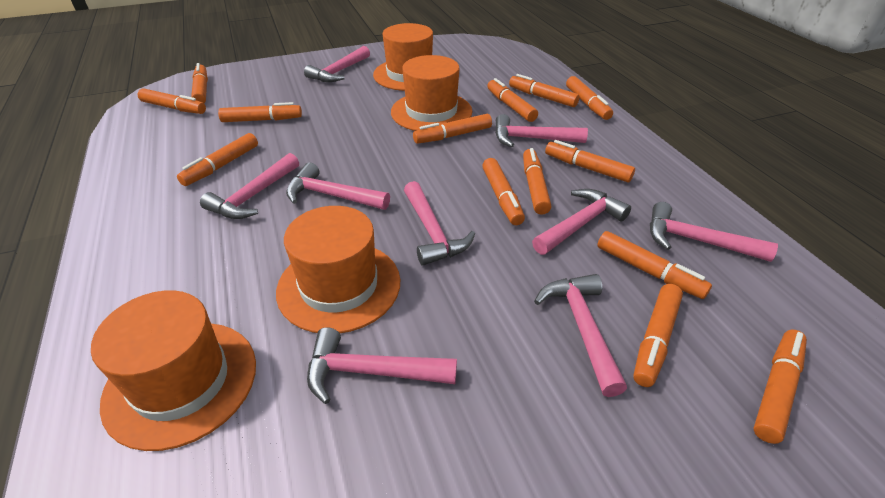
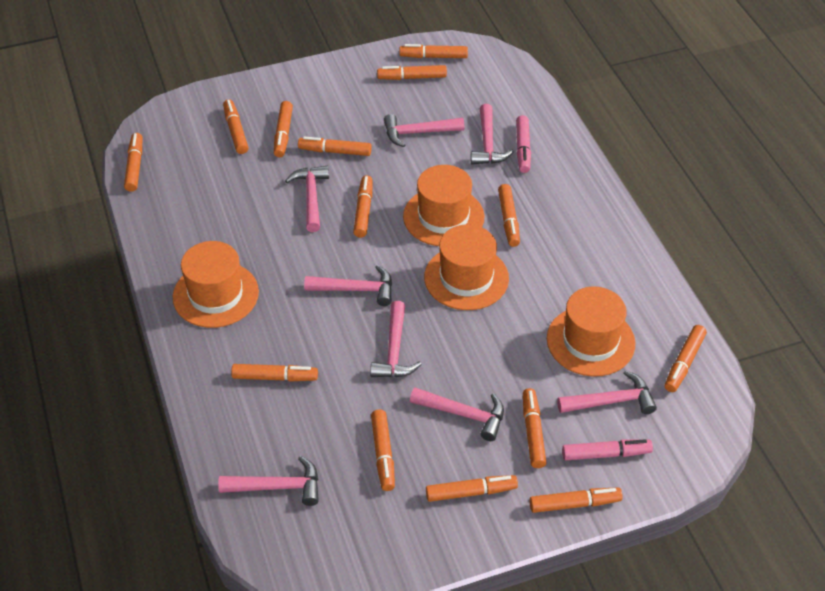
pink hammer: [200,153,299,219] [286,162,390,210] [304,46,370,82] [307,327,457,404] [404,181,475,266] [495,114,588,147] [532,189,631,255] [534,274,627,397] [650,202,778,262] = 9 -> [218,456,319,506] [285,166,329,232] [304,265,392,306] [370,301,422,377] [384,114,464,147] [410,387,504,441] [471,104,514,165] [557,370,657,414] = 8
pink marker: none = 0 -> [516,115,531,173] [562,439,653,460] = 2

